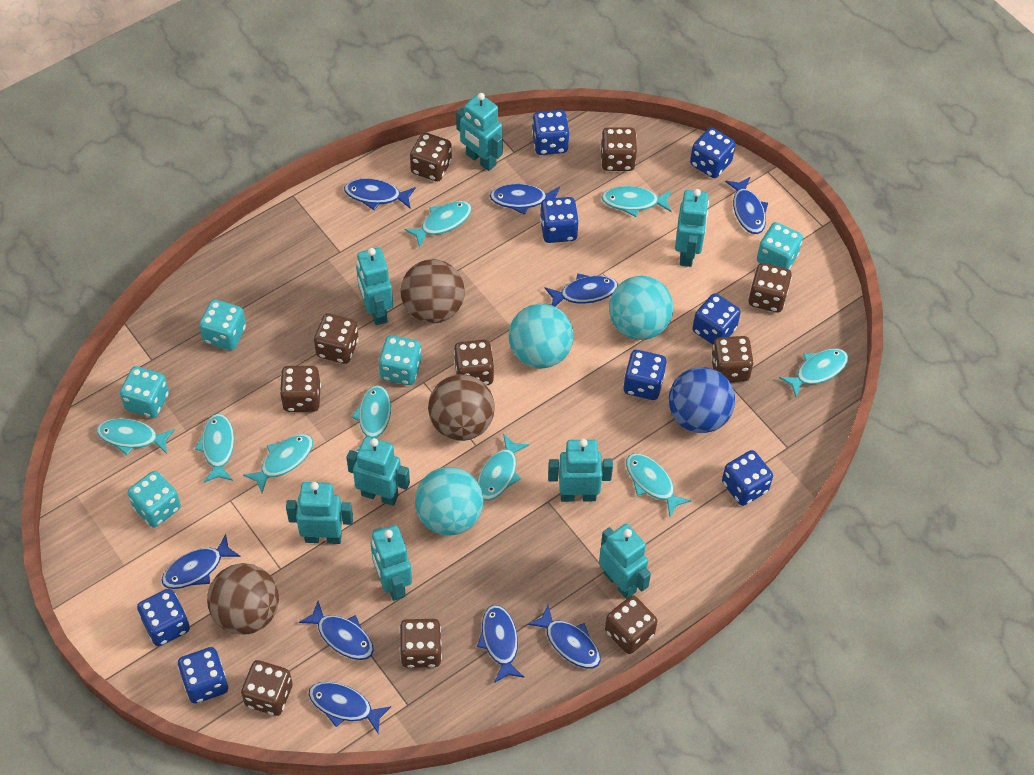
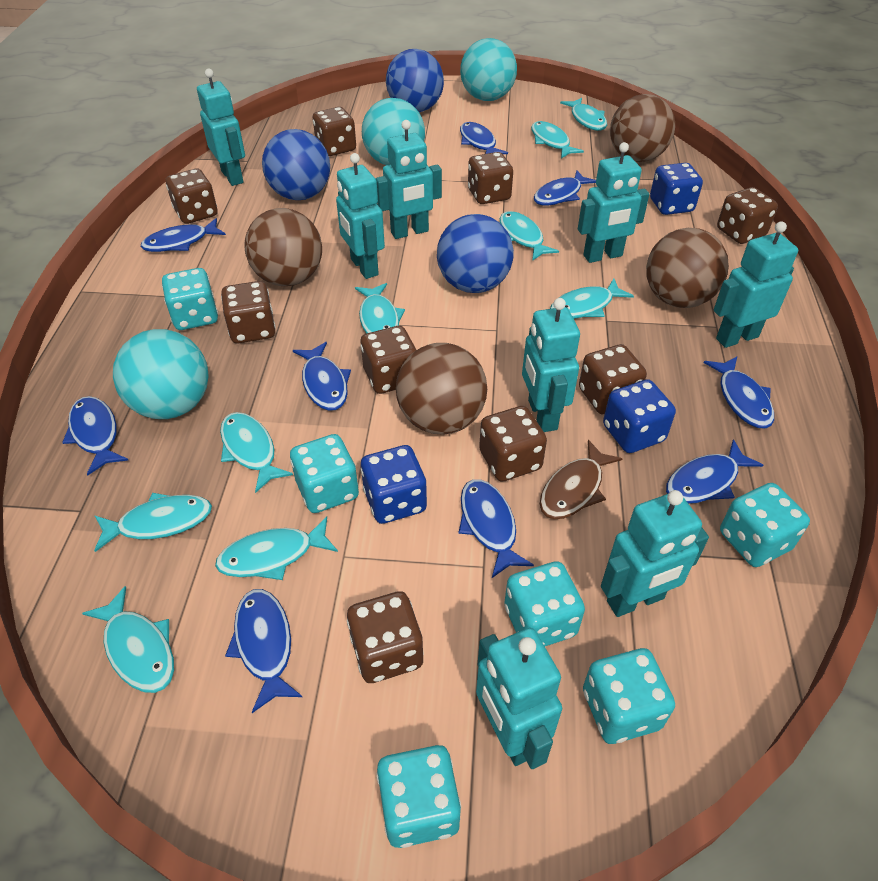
blue ball: [669,367,735,433] = 1 -> [262,129,330,200] [386,49,444,112] [437,214,514,293] = 3
blue dice: [137,589,190,646] [178,647,228,704] [532,110,569,155] [540,197,579,243] [623,350,666,400] [690,127,735,178] [693,293,741,345] [722,450,773,506] = 8 -> [361,445,427,524] [603,379,676,453] [650,163,703,215] = 3
brown ball: [207,563,279,635] [400,259,465,323] [428,374,495,441] = 3 -> [245,208,322,286] [396,343,487,435] [610,94,675,162] [646,228,729,308] = 4
brown dice: [241,660,293,716] [280,366,321,412] [314,313,359,364] [399,619,442,668] [410,132,452,182] [454,340,494,385] [600,127,637,171] [605,595,657,654] [711,336,754,382] [749,263,792,313] = 10 -> [166,169,218,224] [221,281,276,343] [312,107,356,156] [347,591,424,683] [360,326,417,394] [468,152,513,204] [479,406,547,482] [579,344,647,414] [717,187,778,244] = 9
brown fish: none = 0 -> [540,440,623,519] = 1
turquoise dice: [120,366,169,418] [127,471,181,528] [199,300,246,350] [379,335,421,385] [757,222,803,270] = 5 -> [162,268,218,330] [290,434,359,513] [377,745,461,848] [504,561,585,646] [583,648,675,744] [720,483,810,567] = 6

